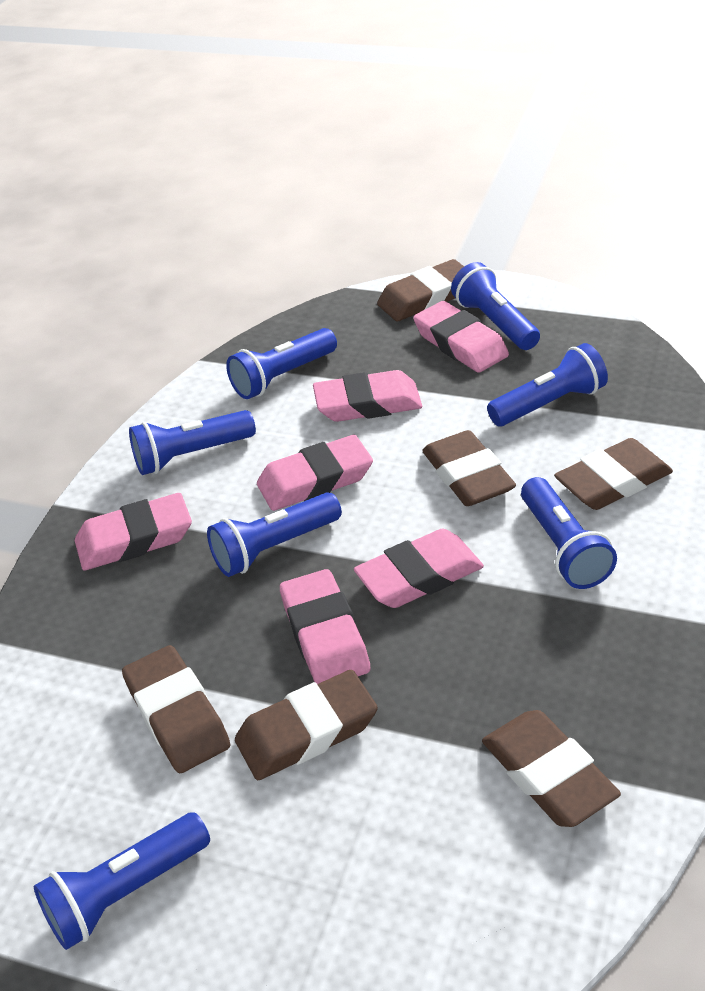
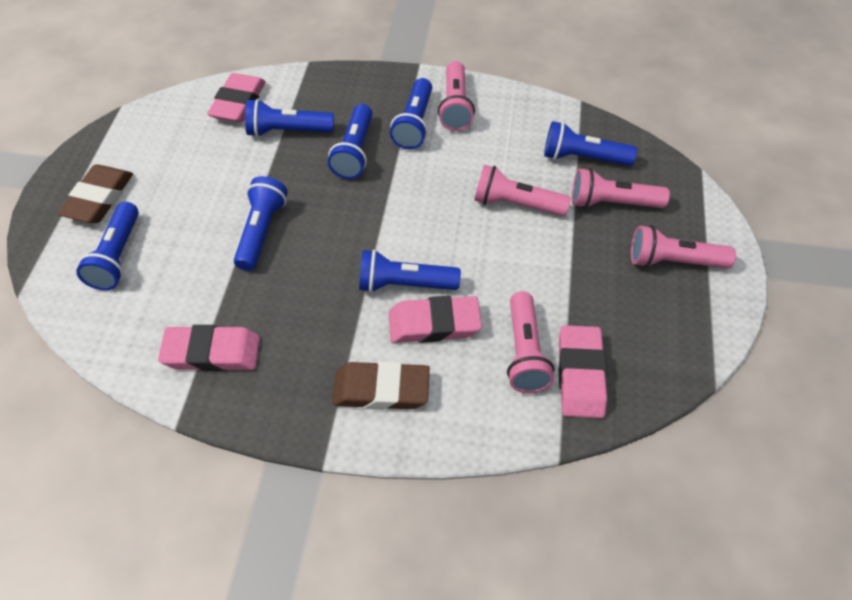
brown eraser: [122,645,231,773] [235,670,378,780] [377,259,464,321] [422,430,516,506] [482,710,621,827] [554,438,673,510] = 6 -> [58,165,133,223] [332,361,430,410] = 2
pink eraser: [75,493,192,570] [257,435,373,511] [280,569,371,684] [313,370,422,422] [354,529,484,608] [413,301,509,373] = 6 -> [158,325,260,372] [207,73,266,122] [389,296,482,343] [559,325,607,418] = 4
pink flashlight: none = 0 -> [438,61,475,131] [474,165,571,216] [507,291,554,393] [572,168,670,208] [631,225,736,269] = 5

